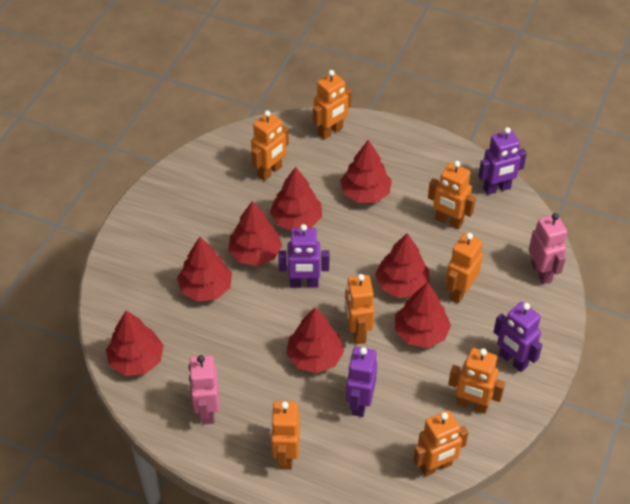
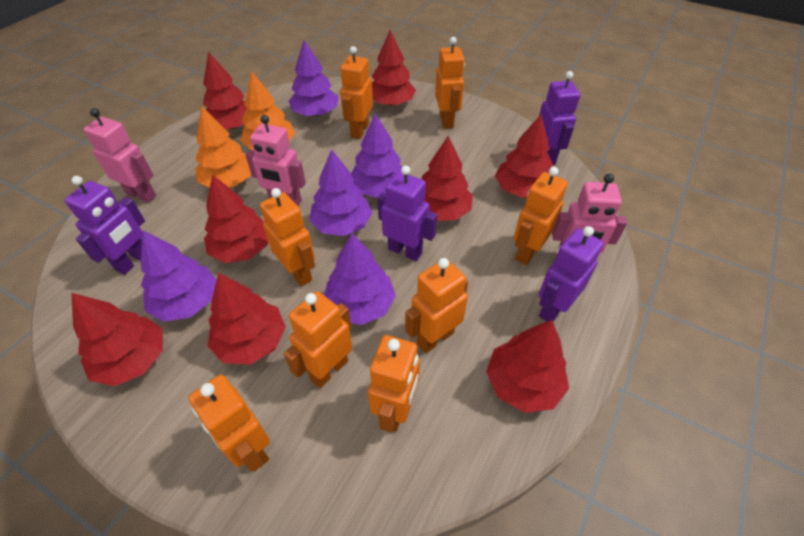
orange tree: none = 0 -> [195,106,251,188] [240,71,295,150] = 2
pink robot: [189,355,220,424] [529,213,567,284] = 2 -> [84,108,156,202] [245,115,306,206] [552,174,627,254] = 3
purple tree: none = 0 -> [141,230,217,322] [289,40,339,116] [309,149,373,236] [324,234,396,325] [351,113,403,198] = 5

